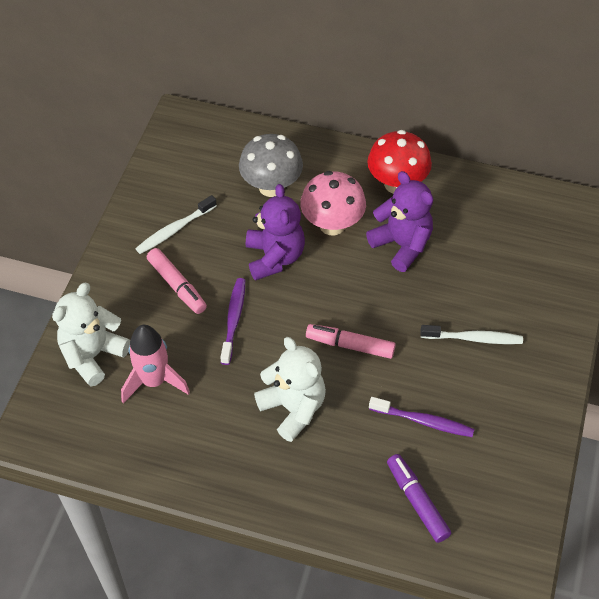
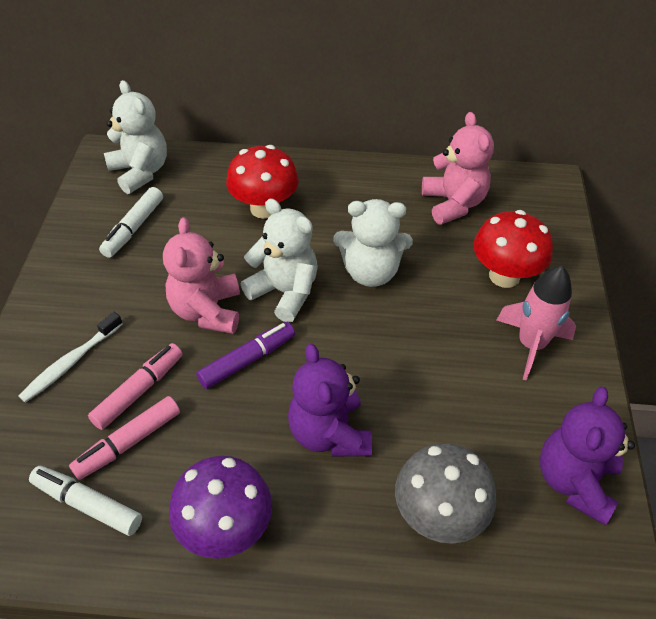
pink mushroom: [300,171,366,235] = 1 -> none = 0
pink teddy bear: none = 0 -> [163,217,240,334] [422,112,494,225] = 2
purple mushroom: none = 0 -> [169,456,272,559] = 1
purple toothbrush: [220,278,245,365] [369,397,474,437] = 2 -> none = 0
red mushroom: [367,130,432,194] = 1 -> [226,145,299,219] [474,210,553,288] = 2
white marker: none = 0 -> [29,466,142,536] [99,187,163,258] = 2
white teddy bear: [52,283,130,386] [254,337,326,442] = 2 -> [104,80,167,194] [241,199,318,322] [333,199,413,287] = 3
white toothbrush: [135,195,217,254] [420,325,523,344] = 2 -> [18,312,123,403] = 1

